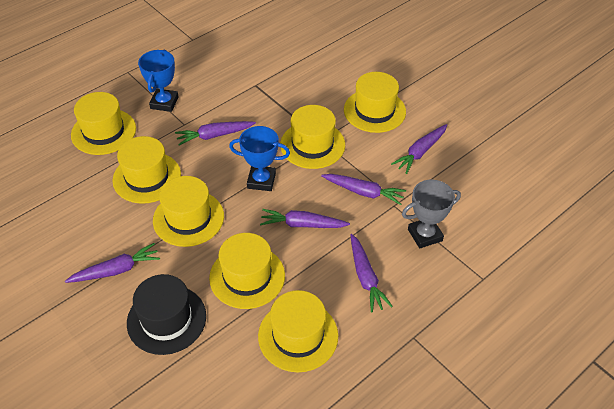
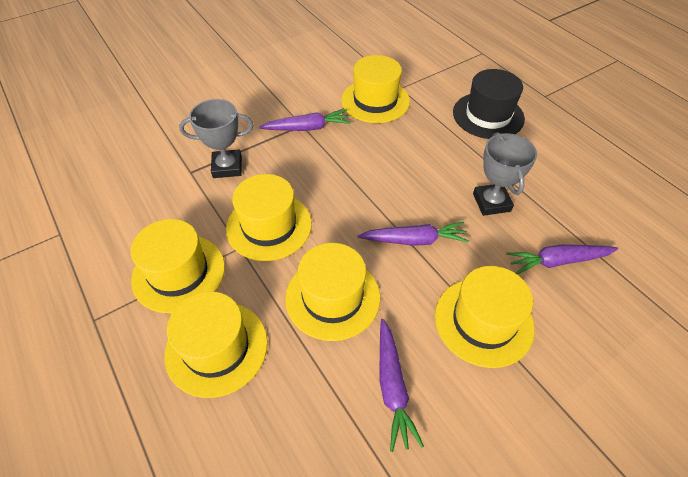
blue trophy: [138,50,178,112] [229,126,290,191] = 2 -> none = 0
grey trophy: [402,180,461,249] = 1 -> [179,99,254,178] [473,132,537,216] = 2
purple carrot: [65,243,160,283] [175,121,256,145] [260,209,350,228] [321,174,406,205] [351,234,393,313] [391,124,447,174] = 6 -> [259,110,351,131] [358,222,469,246] [380,319,424,452] [506,244,618,275] = 4
yellow hat: [71,92,136,155] [113,136,181,204] [153,176,224,247] [209,233,285,309] [258,290,338,372] [280,105,345,169] [344,72,406,133] = 7 -> [131,219,225,313] [165,291,268,398] [226,174,312,261] [285,243,380,341] [341,55,410,123] [435,266,535,368] = 6

